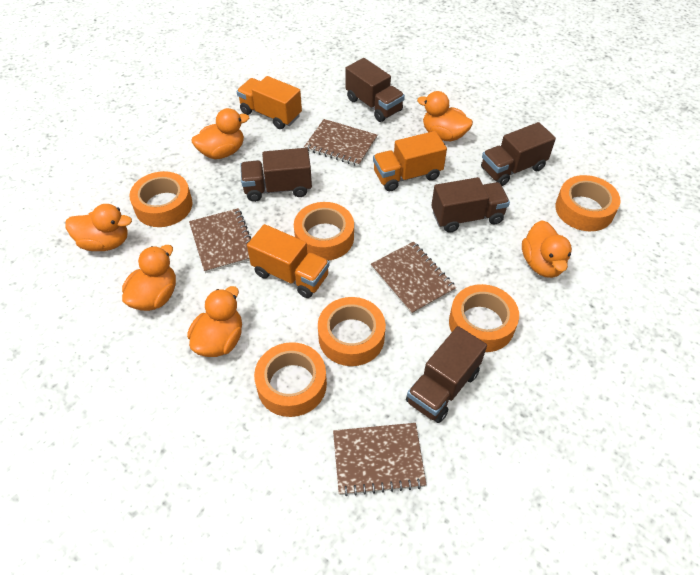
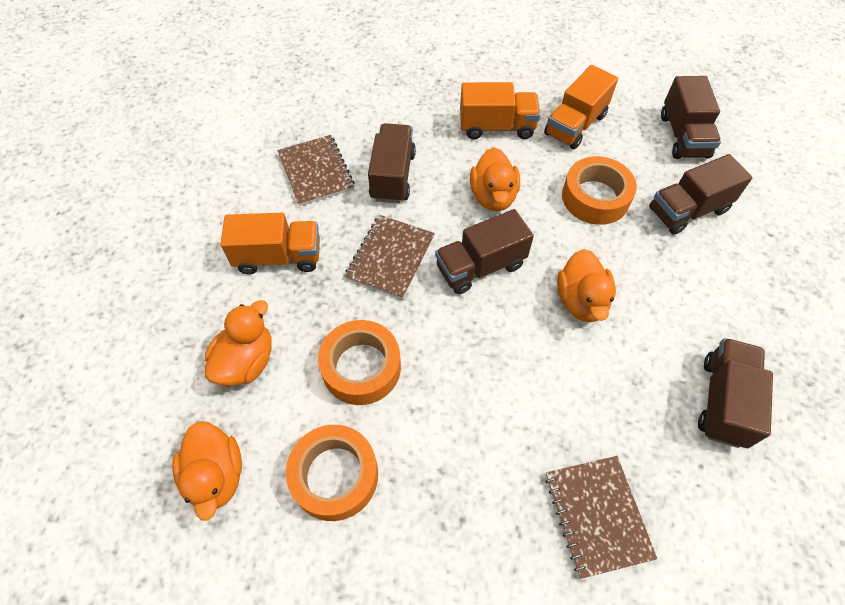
brown notebook: [189,208,251,273] [304,119,377,166] [333,423,427,496] [371,241,456,314] = 4 -> [278,135,355,206] [345,215,435,299] [545,456,657,579] = 3
orange duck: [66,204,132,251] [122,245,176,311] [187,286,242,357] [192,108,249,159] [417,91,473,142] [522,220,572,278] = 6 -> [172,421,242,521] [205,300,272,386] [470,147,520,211] [557,249,616,323] = 4
orange tape: [129,171,192,227] [254,342,327,417] [294,202,354,261] [318,297,386,366] [449,284,519,352] [555,175,621,231] = 6 -> [286,425,378,521] [318,320,401,405] [562,156,637,225] = 3

